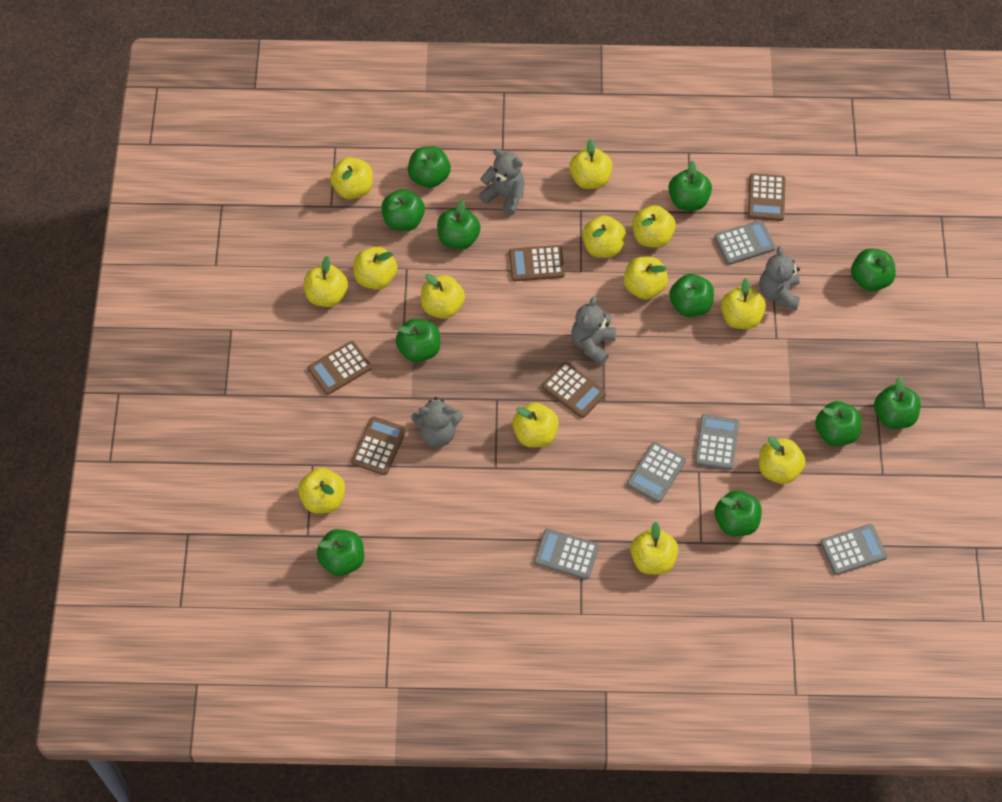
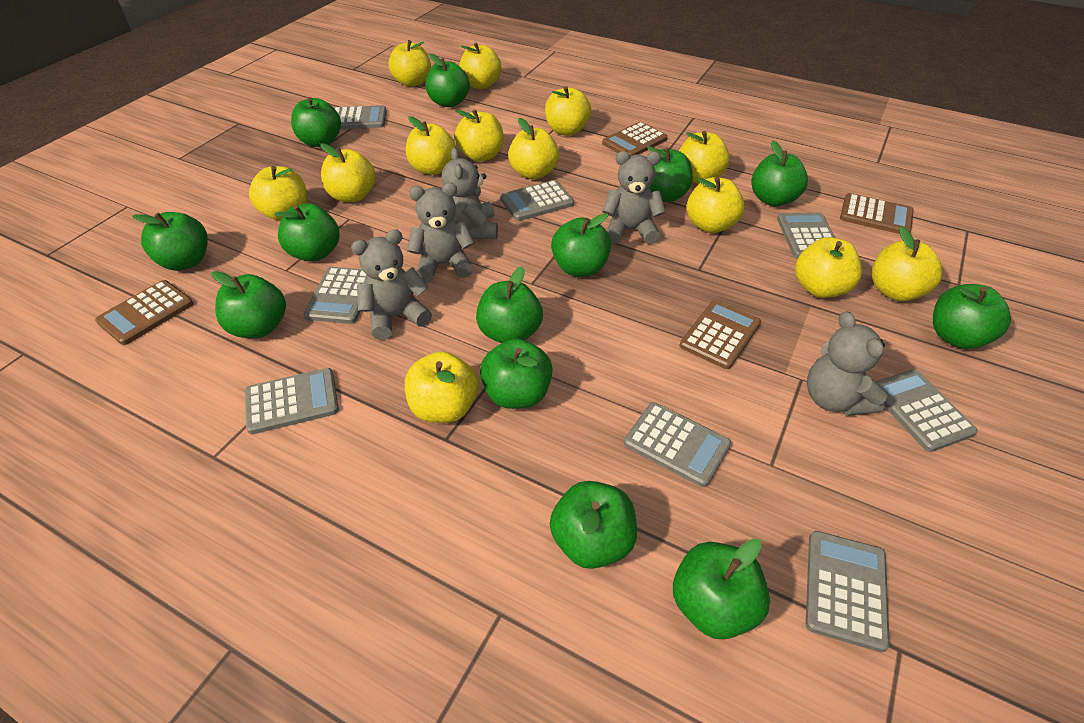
brown calculator: [308,341,372,395] [351,416,406,475] [509,245,565,281] [542,362,606,418] [748,173,786,221] = 5 -> [95,280,193,345] [602,122,667,156] [679,300,761,369] [840,193,914,234] = 4
green apple: [317,529,364,576] [381,189,425,231] [396,319,440,362] [408,146,451,188] [437,199,481,250] [668,160,712,211] [669,274,714,317] [714,490,762,537] [815,401,862,446] [851,248,896,291] [874,377,921,429] = 11 -> [132,212,208,271] [212,271,286,338] [274,203,339,262] [291,97,341,147] [426,54,470,107] [476,267,543,343] [480,339,553,409] [550,481,637,569] [551,213,611,277] [647,146,693,202] [673,539,770,640] [751,141,808,207] [933,284,1011,349] = 13
grey calculator: [534,528,599,579] [627,442,686,503] [695,414,739,470] [714,220,776,265] [820,524,887,575] = 5 -> [245,368,339,434] [304,267,367,324] [334,105,387,129] [500,180,574,221] [624,402,731,487] [777,212,835,258] [805,531,890,652] [876,370,978,452] = 8
grey teddy bear: [411,397,463,447] [479,149,524,215] [571,296,616,365] [759,246,800,310] = 4 -> [351,229,432,340] [407,183,475,283] [442,148,498,239] [602,151,666,244] [807,311,888,416] = 5

